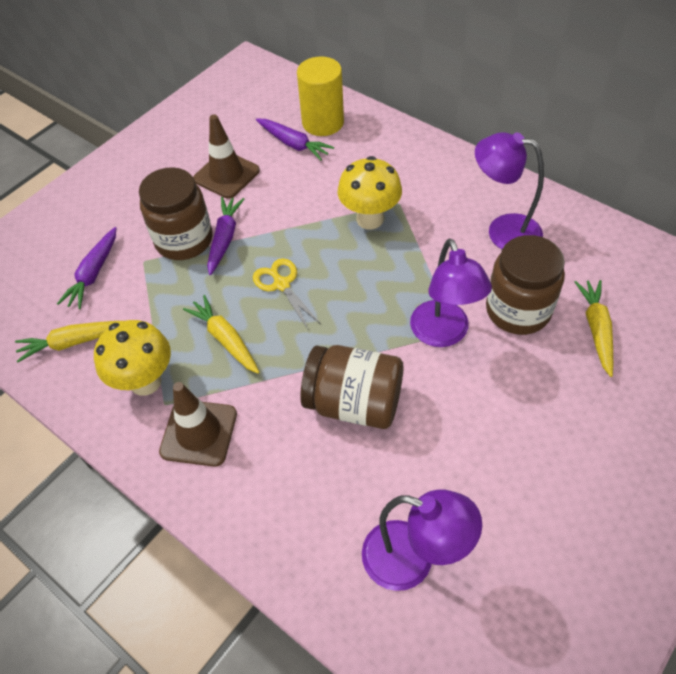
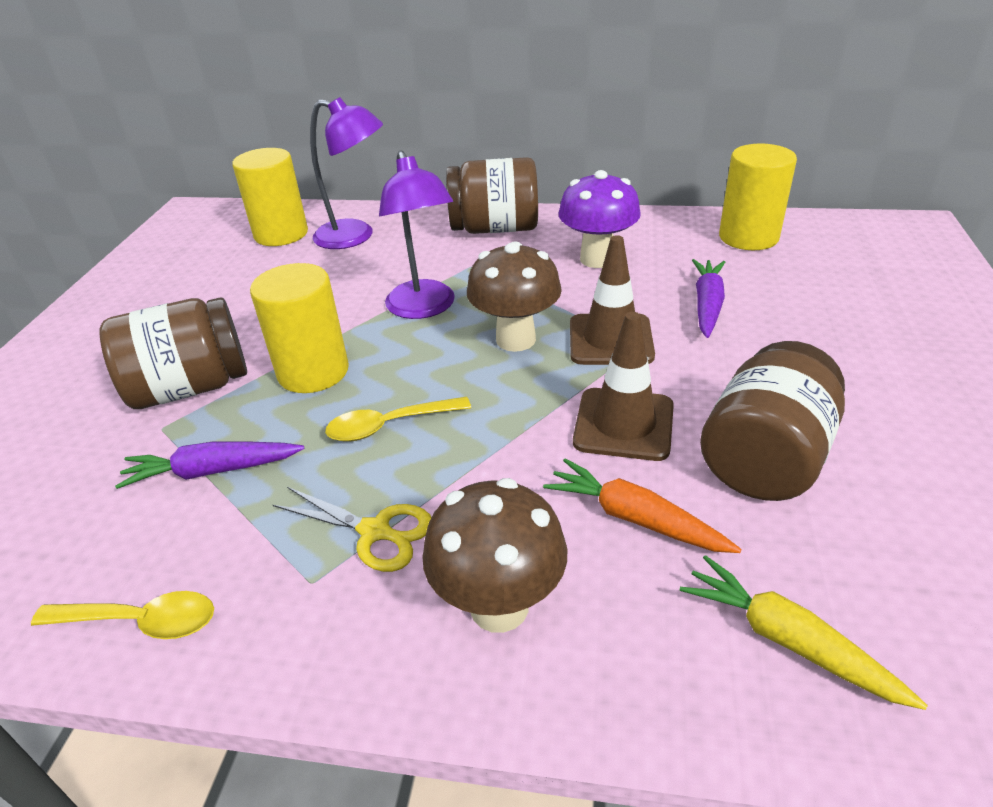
brown mushroom: none = 0 -> [422,478,567,633] [467,241,562,352] = 2
orange carrot: none = 0 -> [543,458,741,553] = 1
purple carrot: [57,227,116,309] [207,197,244,275] [256,119,334,161] = 3 -> [115,442,304,489] [692,259,725,338] = 2
purple lamp: [362,490,482,591] [410,239,492,347] [475,132,544,249] = 3 -> [310,97,383,249] [379,150,455,319] = 2
purple mushroom: none = 0 -> [558,170,641,268] = 1
yellow carrot: [15,321,122,363] [183,295,260,374] [575,280,613,377] = 3 -> [680,555,928,710] = 1
yellow cylinder: [297,56,344,136] = 1 -> [232,148,308,246] [250,263,349,393] [719,143,797,250] = 3
yellow mushroom: [94,320,171,396] [338,156,402,230] = 2 -> none = 0
yellow spoon: none = 0 -> [31,591,214,639] [325,396,471,442] = 2

